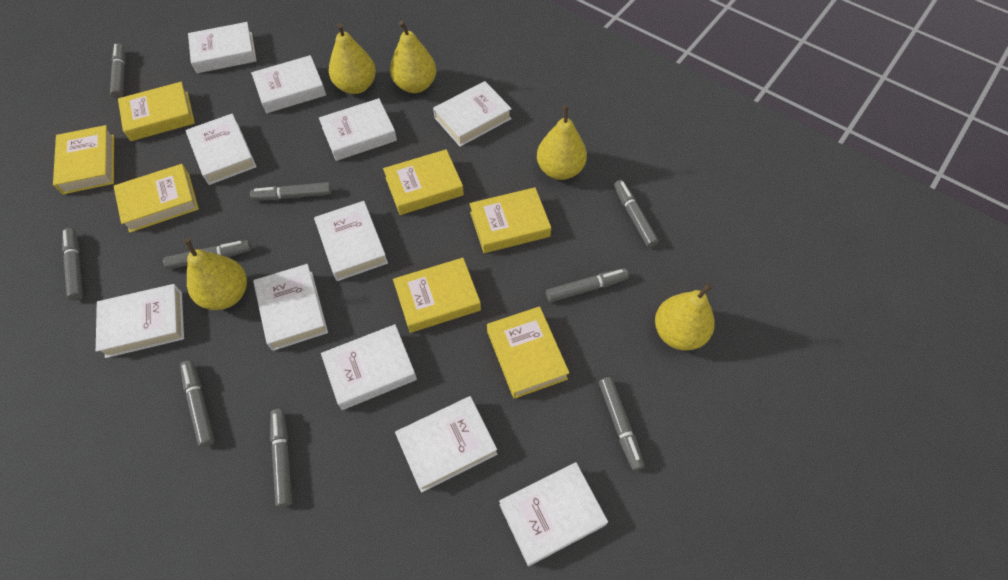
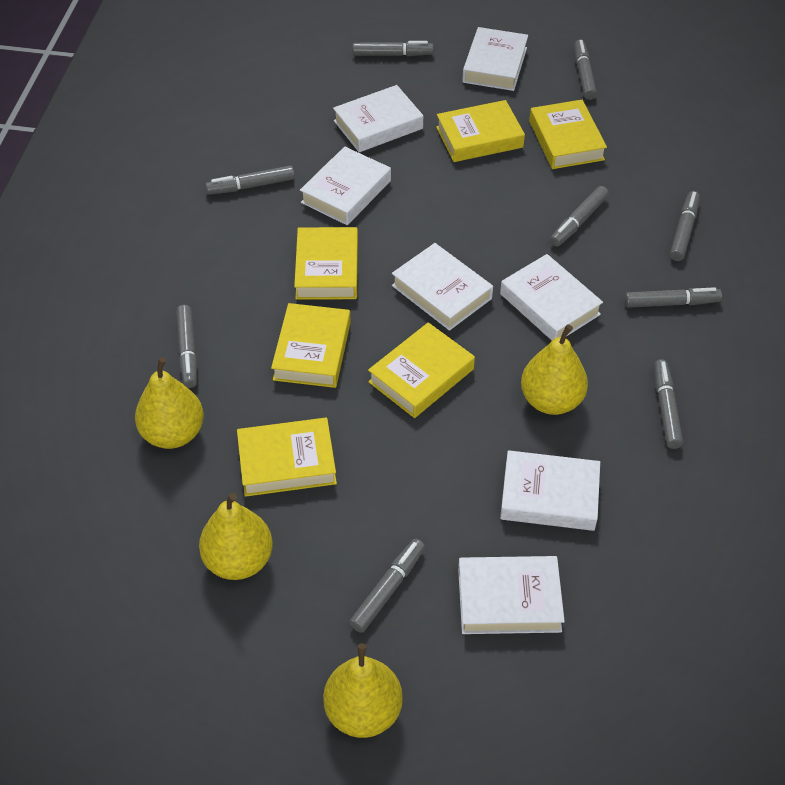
white book: [96,284,184,358] [186,113,257,185] [188,22,256,73] [251,55,326,113] [253,264,328,351] [314,201,388,281] [319,98,397,161] [321,324,417,410] [395,396,497,493] [433,81,512,147] [499,462,608,566] = 11 -> [300,147,391,225] [333,85,423,152] [392,243,493,331] [458,556,565,634] [462,27,528,91] [500,254,603,340] [500,450,600,531] = 7
yellow book: [53,125,114,194] [114,164,199,233] [118,82,195,141] [383,149,464,215] [393,258,481,333] [469,187,551,253] [487,306,569,399] = 7 -> [237,418,337,497] [271,303,351,388] [294,227,358,300] [368,322,475,418] [436,100,525,162] [529,100,607,169] = 6
yellow pear: [183,238,247,310] [329,23,376,94] [390,21,436,93] [537,105,587,180] [655,283,715,351] = 5 -> [135,357,204,449] [199,493,273,580] [323,643,403,738] [521,324,588,415] = 4

